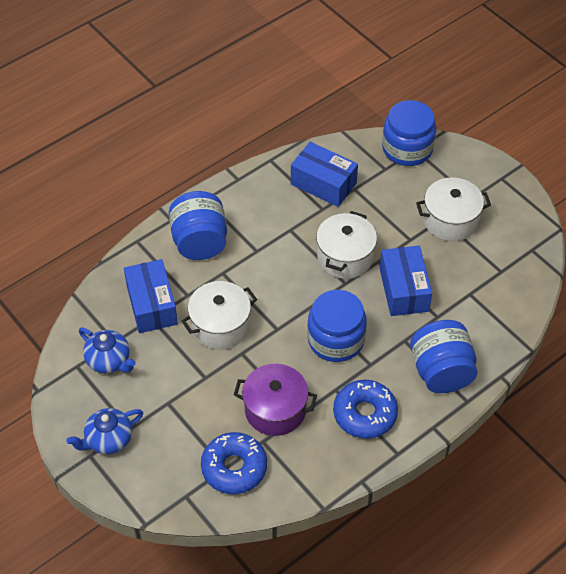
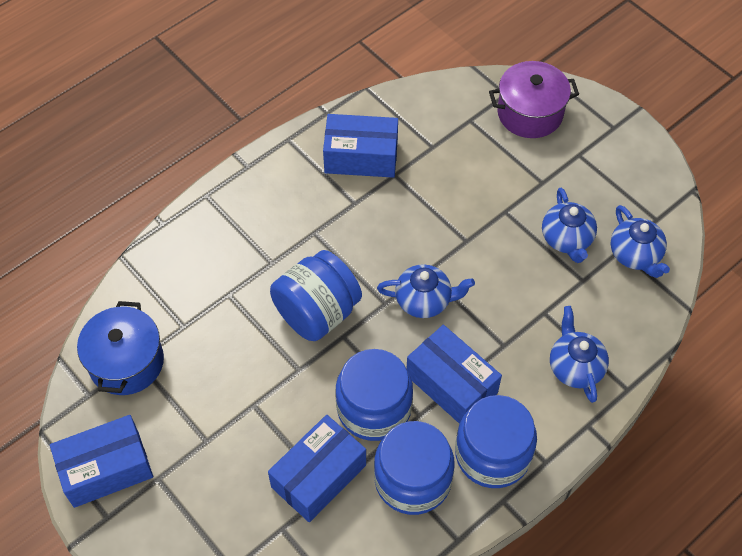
blue box: [124,259,178,333] [291,142,358,207] [380,246,432,316] = 3 -> [50,415,153,508] [268,415,366,522] [323,114,398,178] [406,325,502,423] = 4
blue donut: [201,432,267,494] [333,380,398,439] = 2 -> none = 0
blue pot: none = 0 -> [77,301,164,395] = 1
blue teapot: [67,408,143,454] [79,327,136,373] = 2 -> [377,264,475,318] [542,188,597,263] [550,306,609,403] [611,205,670,278] = 4
white pot: [181,281,257,350] [316,211,377,279] [416,177,491,241] = 3 -> none = 0

